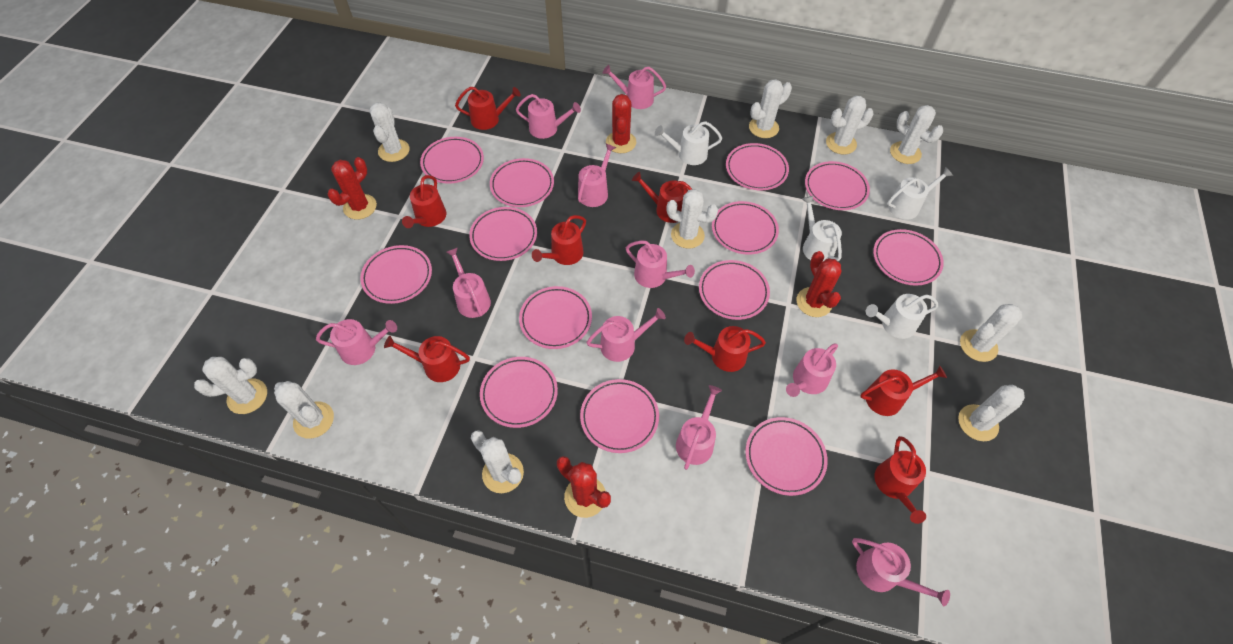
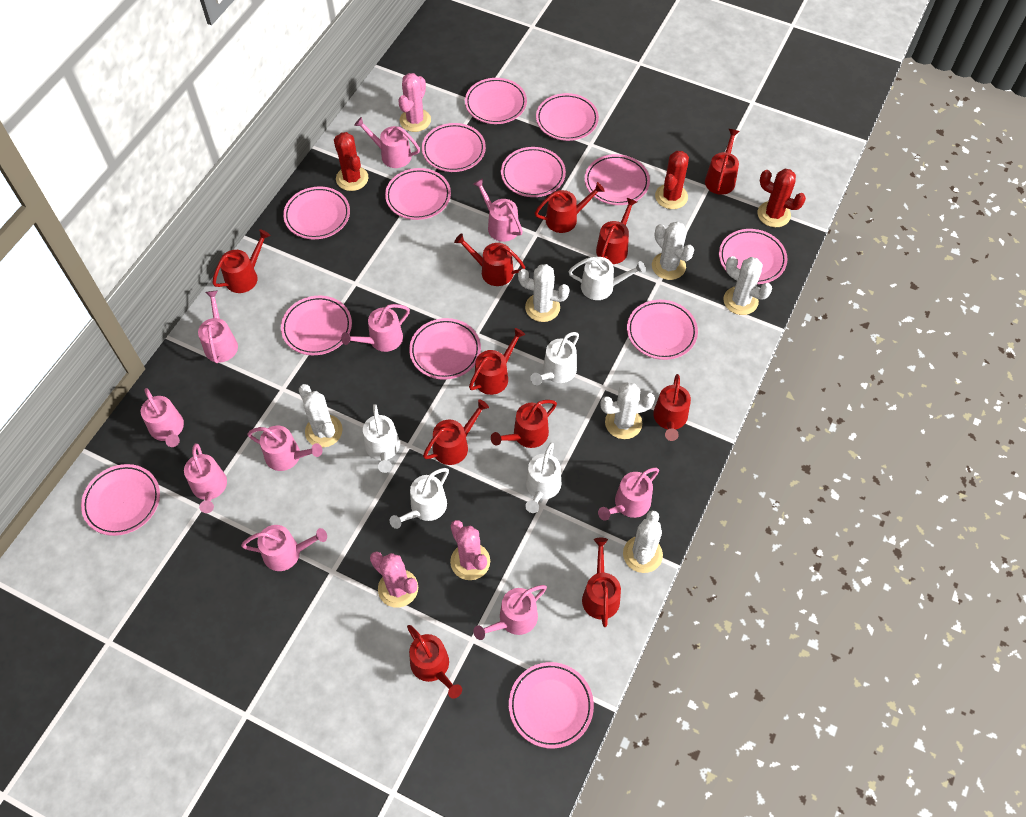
pink cactus: none = 0 -> [370,552,418,608] [398,73,431,132] [450,520,490,580] = 3
red cactus: [327,157,377,220] [557,456,611,518] [606,94,636,153] [797,251,841,317] = 4 -> [334,132,369,191] [655,151,689,209] [757,169,806,227] = 3
red watering can: [384,336,470,382] [402,175,446,228] [455,87,521,130] [532,215,586,265] [632,172,692,223] [684,326,766,372] [860,366,947,416] [875,436,926,524] = 8 -> [212,229,271,293] [407,625,462,699] [423,399,489,465] [454,233,525,286] [469,328,526,395] [491,400,557,448] [535,182,605,233] [582,538,621,627] [596,198,637,264] [653,374,691,441] [705,129,740,195] = 11
white cactus: [194,357,267,414] [274,381,334,439] [369,102,409,162] [471,430,524,493] [666,189,718,249] [749,79,792,138] [826,95,874,155] [890,105,943,164] [958,385,1025,441] [960,304,1022,362] = 10 -> [299,384,343,448] [518,264,570,322] [601,383,655,439] [623,510,663,573] [652,221,694,280] [723,256,772,315] = 6
white watering can: [655,121,722,165] [802,196,842,261] [866,294,938,339] [887,167,953,220] = 4 -> [363,404,400,473] [390,468,449,529] [525,443,561,513] [530,332,579,386] [569,257,645,300] = 5

